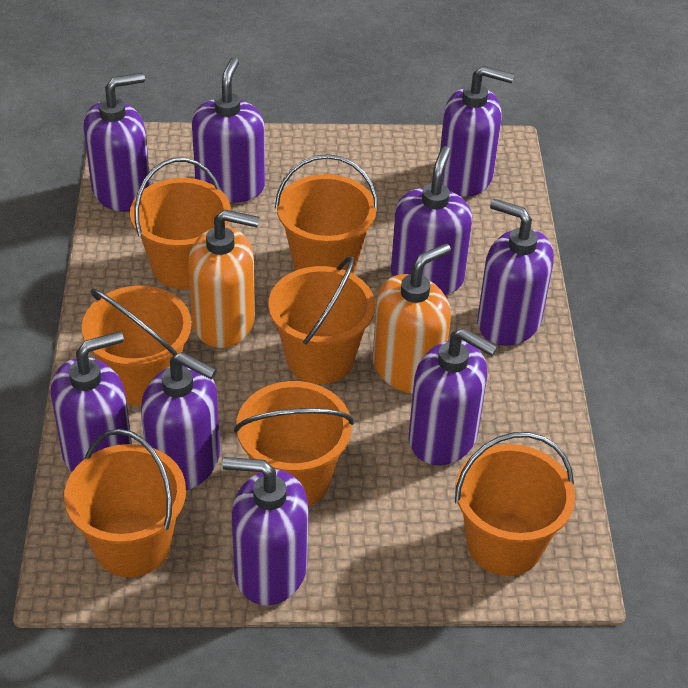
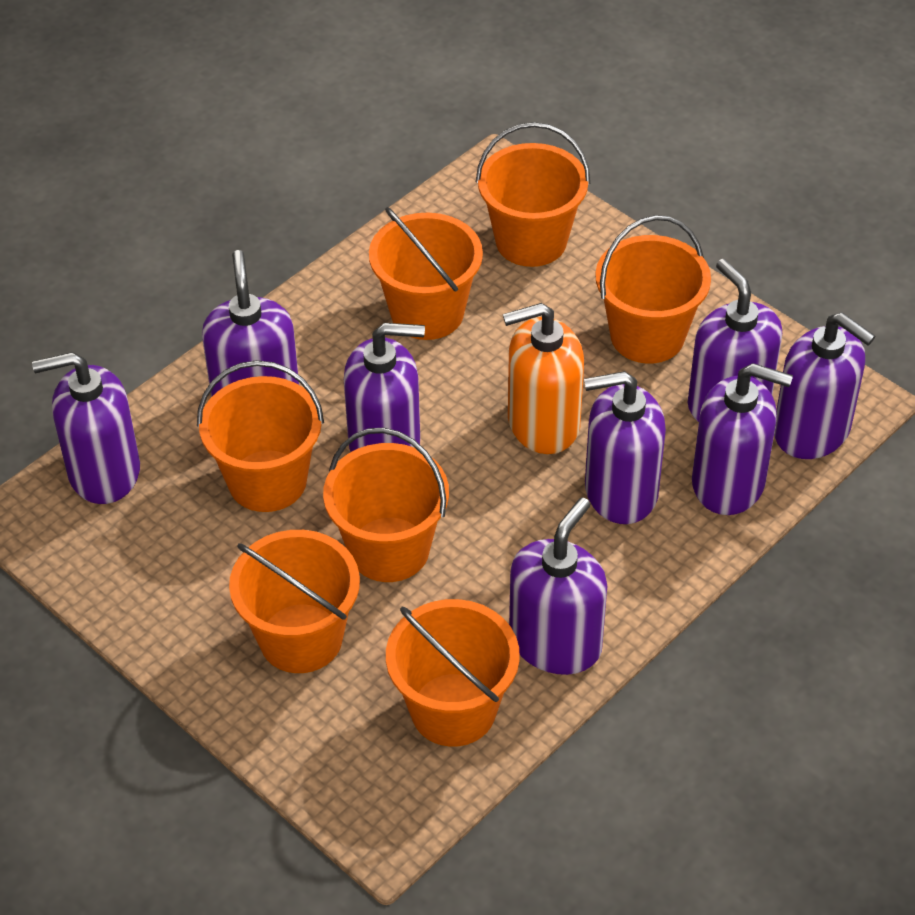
orange soap dispenser: [188,210,260,348] [373,243,451,394] = 2 -> [503,303,584,454] = 1
purple soap dispenser: [51,331,132,472] [83,73,151,212] [141,352,220,490] [192,57,265,203] [222,457,309,606] [391,146,472,295] [409,328,498,465] [440,66,514,197] [477,199,554,346] = 9 -> [32,352,140,504] [202,250,299,397] [344,323,425,452] [509,497,607,675] [584,371,666,524] [688,259,782,422] [692,363,793,515] [774,312,875,459] = 8

